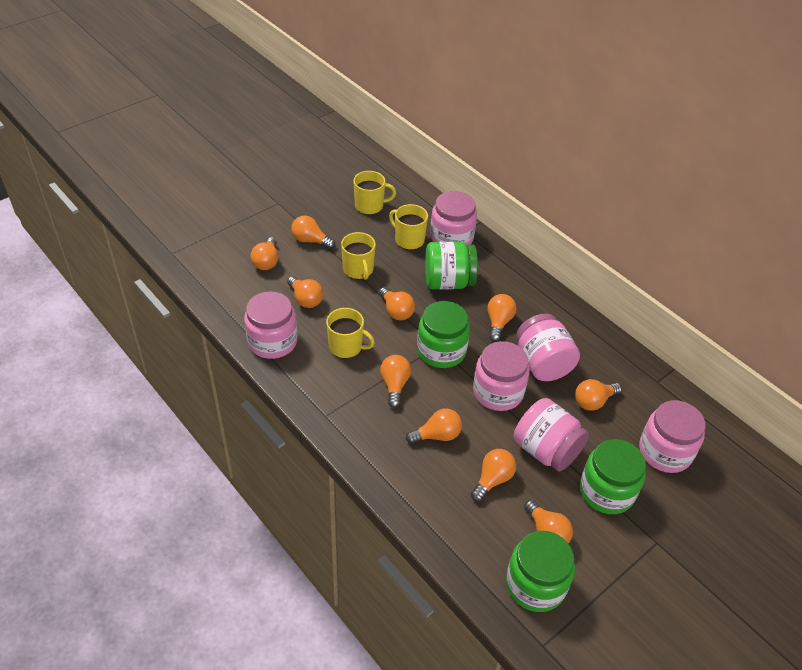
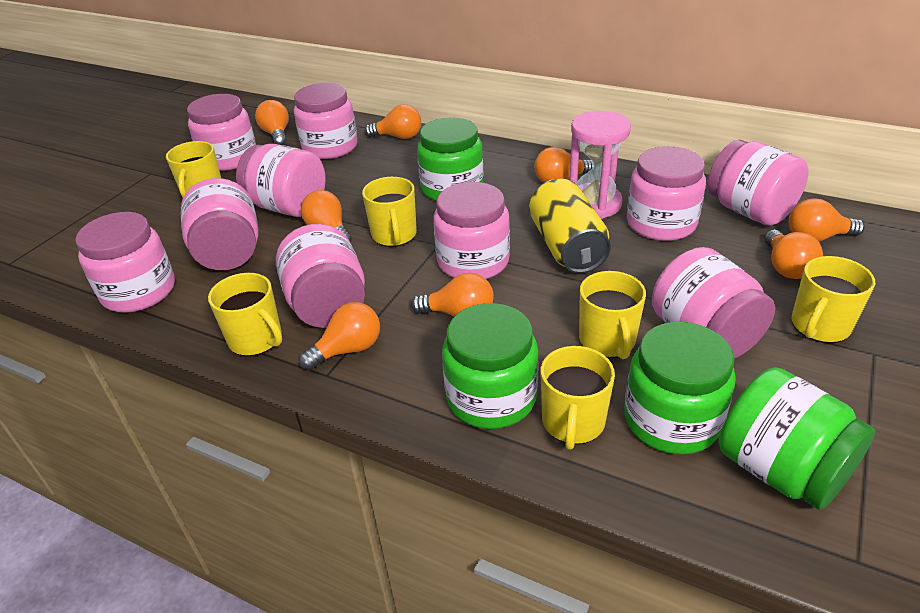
orange light bulb: [251,237,279,270] [287,276,323,308] [291,215,335,249] [379,287,415,321] [380,355,411,408] [406,408,462,444] [471,449,516,501] [487,294,516,341] [524,500,573,544] [575,379,622,411] = 10 -> [255,100,289,145] [299,302,380,370] [301,190,352,243] [365,104,421,139] [411,273,494,316] [535,147,594,183] [765,230,823,279] [789,198,865,242] = 8
pink hourglass: none = 0 -> [569,111,631,219] = 1
pink jar: [244,291,298,359] [430,191,477,245] [473,341,530,411] [514,398,589,471] [516,314,580,381] [639,400,706,473] = 6 -> [76,212,175,313] [181,178,258,270] [187,94,256,171] [236,144,326,217] [276,224,365,328] [294,83,358,159] [433,182,510,279] [627,146,706,241] [652,247,775,359] [708,140,809,226] = 10
yellow can: none = 0 -> [529,179,611,273] = 1
yellow mug: [326,308,375,359] [341,232,376,280] [353,171,396,215] [389,204,428,250] = 4 -> [166,141,221,198] [208,273,282,356] [362,177,417,247] [541,346,615,450] [579,271,646,359] [792,256,875,343] = 6

